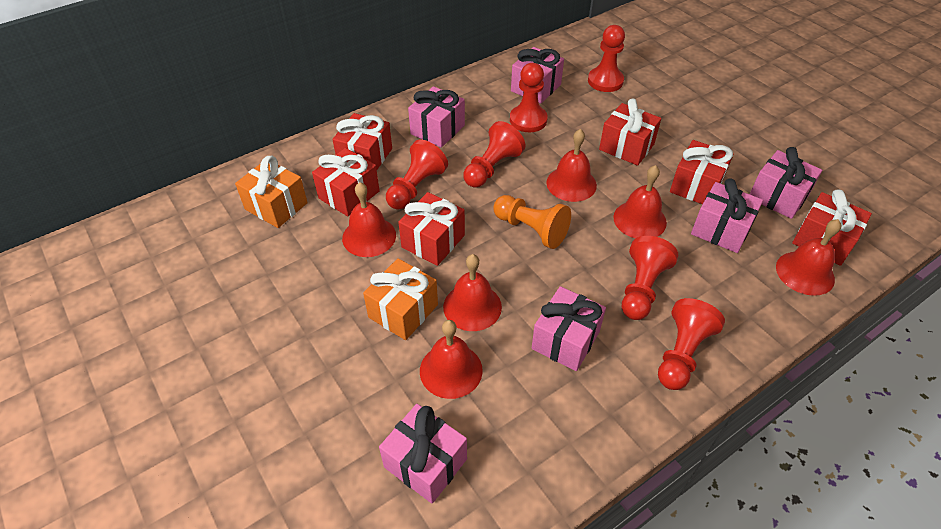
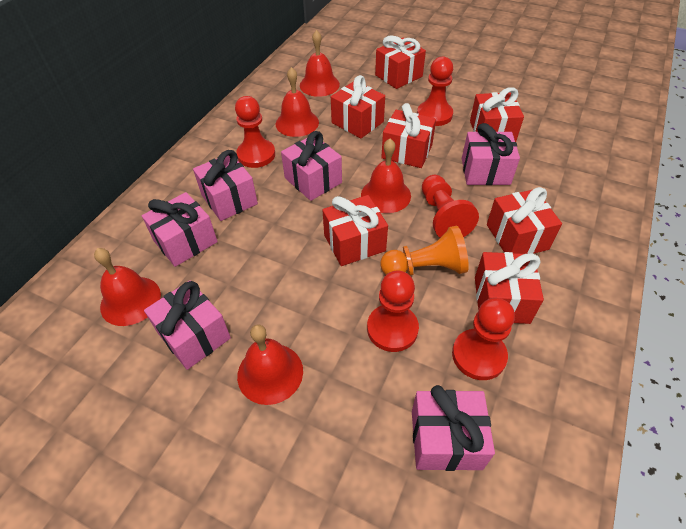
orange gift: [235,156,308,228] [363,258,438,340] = 2 -> none = 0
red bell: [342,182,396,257] [420,320,483,399] [443,254,502,331] [546,129,597,202] [613,165,667,238] [776,219,841,296] = 6 -> [94,248,161,326] [237,325,303,405] [276,67,319,137] [300,30,340,97] [361,139,411,213] = 5
red gift: [312,148,380,216] [332,113,392,169] [398,192,465,266] [599,99,661,166] [670,140,733,204] [792,189,872,266] = 6 -> [322,195,388,266] [331,75,385,138] [375,35,426,89] [381,103,436,168] [470,87,524,142] [475,252,544,324] [487,187,562,254] = 7
red pawn: [386,140,448,210] [463,121,525,188] [510,63,548,132] [588,25,625,92] [622,236,678,320] [658,298,725,390] = 6 -> [235,96,275,168] [367,271,419,352] [417,56,453,126] [422,175,479,238] [452,298,515,380] = 5

